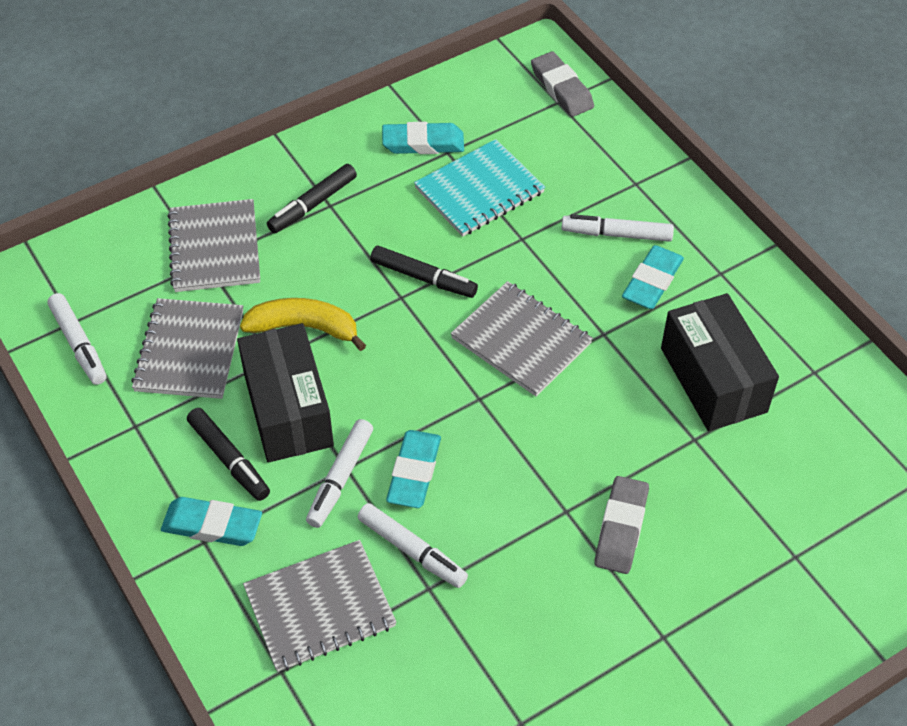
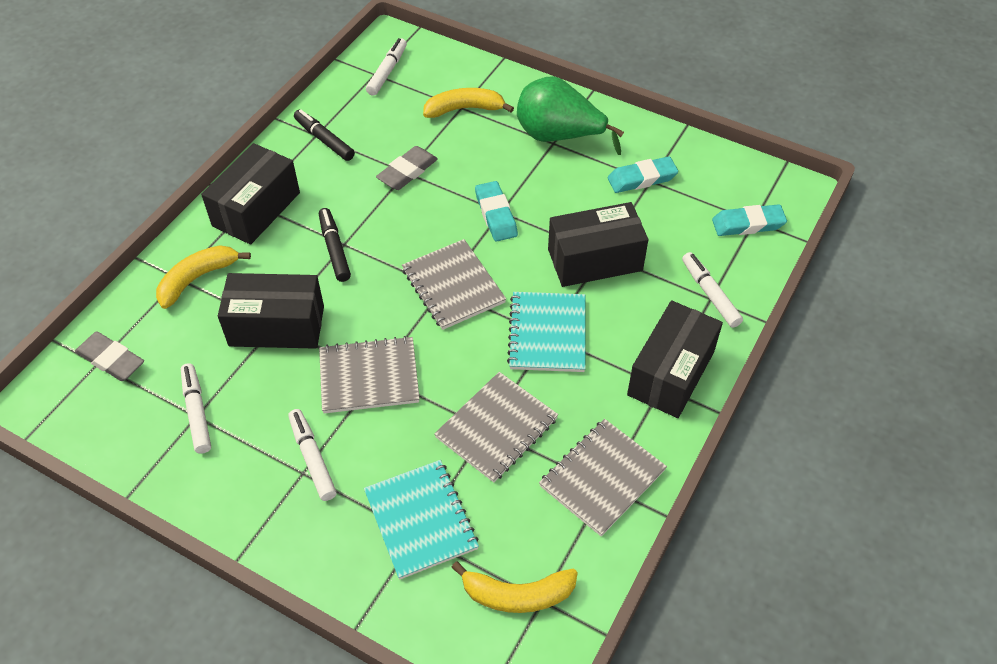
black box: [237,323,334,463] [661,293,779,431] = 2 -> [201,143,300,245] [218,273,324,349] [548,202,648,287] [627,300,723,418] = 4
black marker: [187,408,270,501] [267,164,357,233] [370,246,478,298] = 3 -> [294,109,355,161] [319,208,351,282] = 2
green pear: none = 0 -> [517,76,624,155] = 1
turquoise eraser: [161,497,262,546] [382,122,464,154] [386,430,441,508] [622,245,684,309] = 4 -> [475,181,518,242] [608,156,678,193] [712,204,787,236] = 3
turquoise notebook: [414,139,545,237] = 1 -> [364,460,479,580] [507,292,586,372] = 2
yellow banana: [240,298,366,351] = 1 -> [156,245,251,309] [423,88,514,118] [451,561,578,613] = 3

